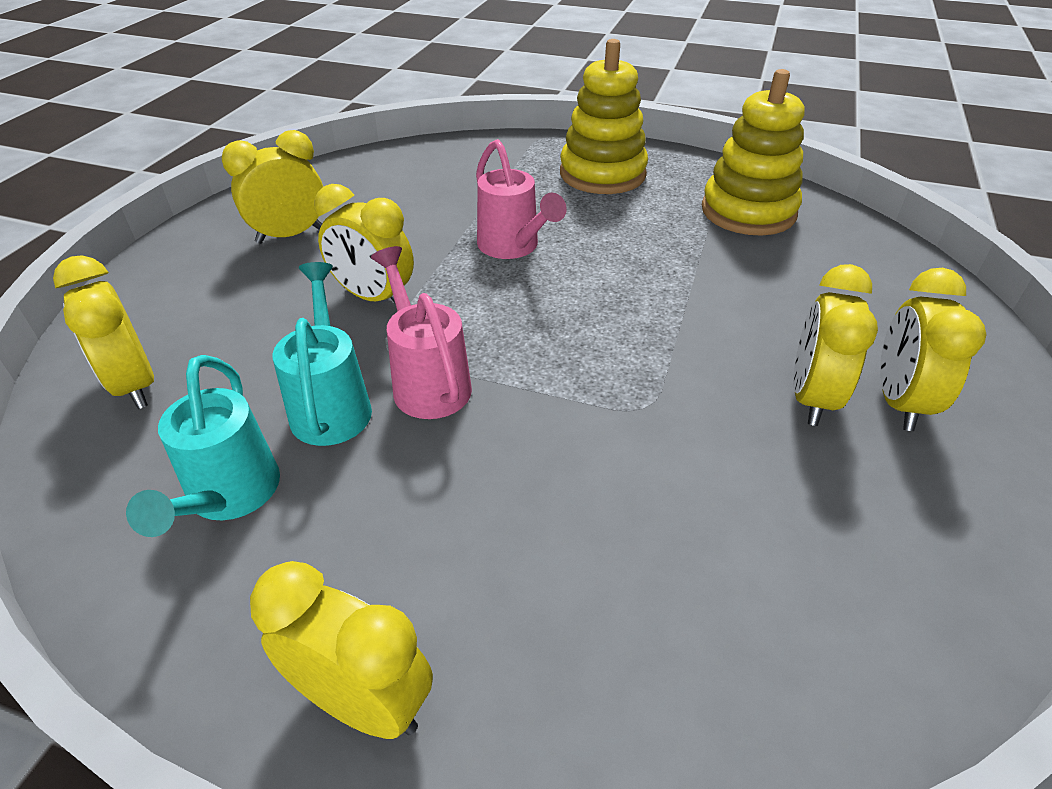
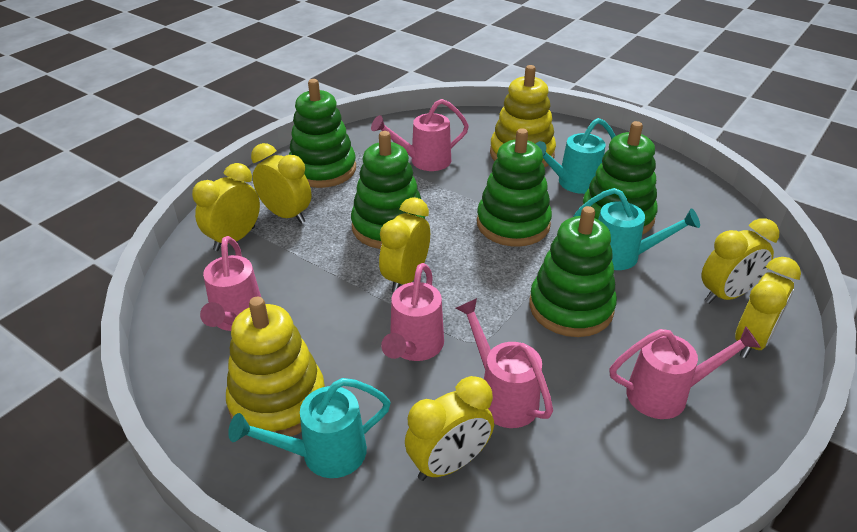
green stacking toy: none = 0 -> [289,79,356,188] [351,131,425,249] [477,128,552,246] [529,206,617,337] [582,121,658,235] = 5
pink watering can: [371,246,472,419] [476,139,567,259] = 2 -> [200,236,261,331] [371,99,469,171] [381,263,444,361] [456,298,553,428] [610,326,761,419] = 5
turquoise watering can: [126,355,280,537] [273,262,372,446] = 2 -> [228,378,391,478] [535,118,616,194] [574,188,700,270] = 3

